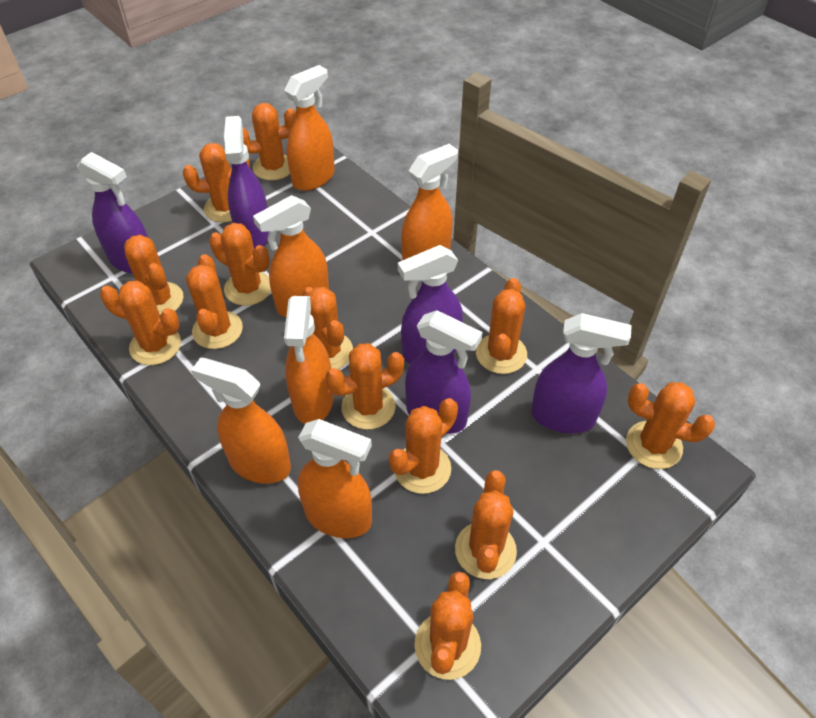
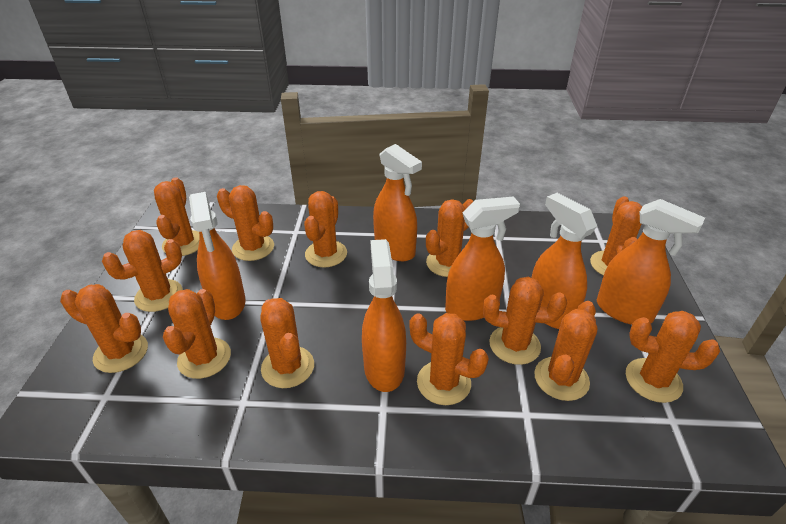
purple spray bottle: [77,152,148,274] [224,116,269,249] [398,245,463,364] [405,310,482,434] [531,313,632,433] = 5 -> none = 0

